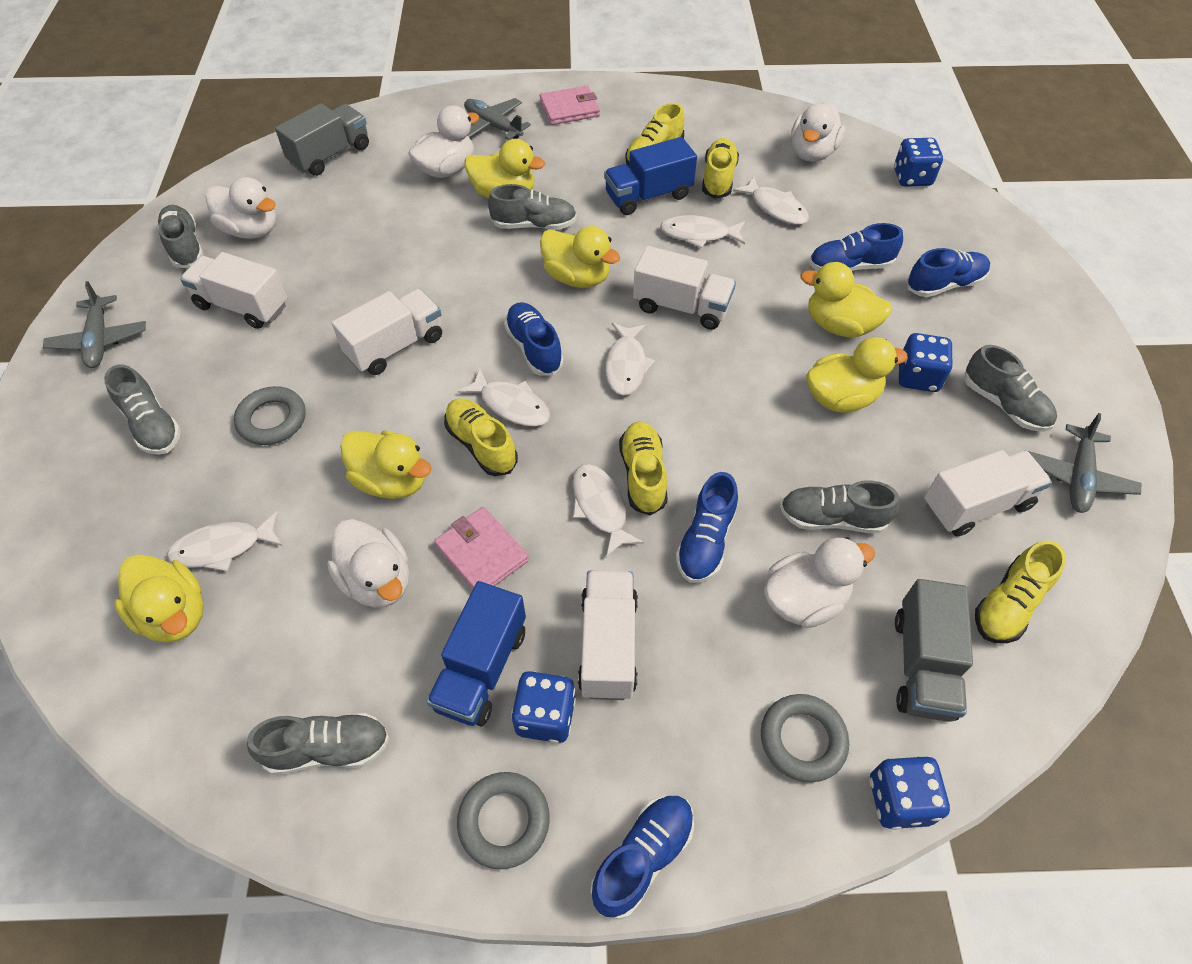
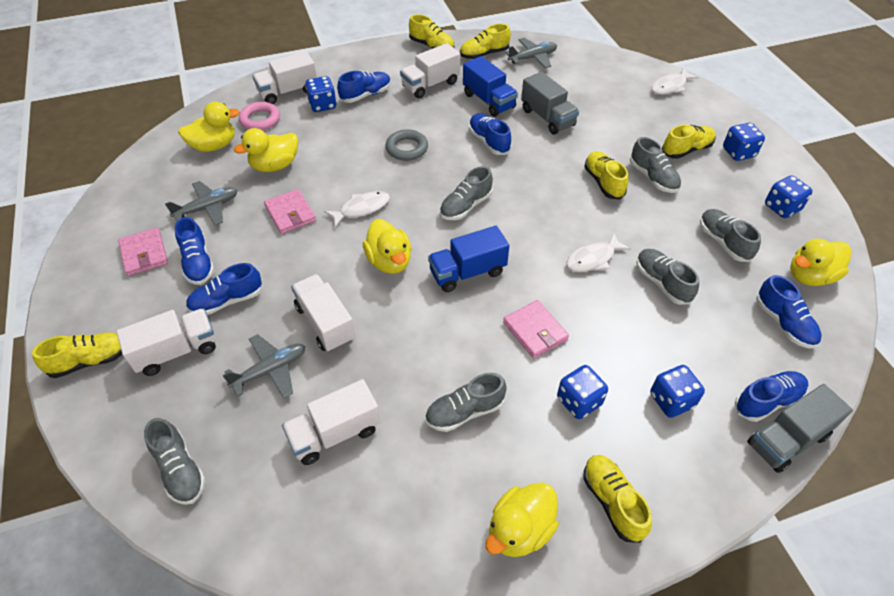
blue dice: [511,671,576,743] [870,756,950,830] [894,138,943,187] [899,333,953,392] = 4 -> [305,76,337,112] [557,365,608,419] [650,365,705,418] [723,123,765,161] [765,175,812,218] = 5
blue shoe: [504,302,564,376] [591,795,694,919] [676,472,738,583] [809,223,903,271] [907,248,990,297] = 5 -> [175,217,214,285] [186,263,262,315] [337,71,391,103] [469,113,511,155] [735,371,808,422] [756,275,822,348] = 6
grey ring: [234,386,306,445] [457,772,549,869] [761,694,849,782] = 3 -> [385,129,428,161] = 1
pink ring: none = 0 -> [239,102,280,130] = 1
pink wallet: [434,507,529,589] [540,86,600,125] = 2 -> [118,228,168,276] [264,189,316,234] [503,300,569,358] = 3
white duck: [206,177,276,239] [327,519,409,608] [408,105,479,178] [764,537,875,628] [791,102,845,162] = 5 -> none = 0
white fish: [167,511,283,571] [458,368,550,427] [573,464,644,557] [605,323,655,396] [660,215,745,248] [733,176,809,225] = 6 -> [324,191,390,227] [566,233,631,272] [652,68,699,95] = 3
yellow duck: [114,554,204,643] [340,430,431,499] [464,139,545,199] [540,226,620,288] [800,262,892,337] [806,337,908,413] = 6 -> [178,102,240,152] [234,128,298,172] [363,219,411,274] [485,482,559,557] [790,239,851,286] = 5
yellow shoe: [444,398,518,476] [619,421,668,516] [626,103,684,166] [702,138,739,199] [975,540,1066,643] = 5 -> [32,332,122,378] [409,14,454,49] [460,24,511,59] [583,455,652,543] [584,151,628,200] [662,125,716,159] = 6

